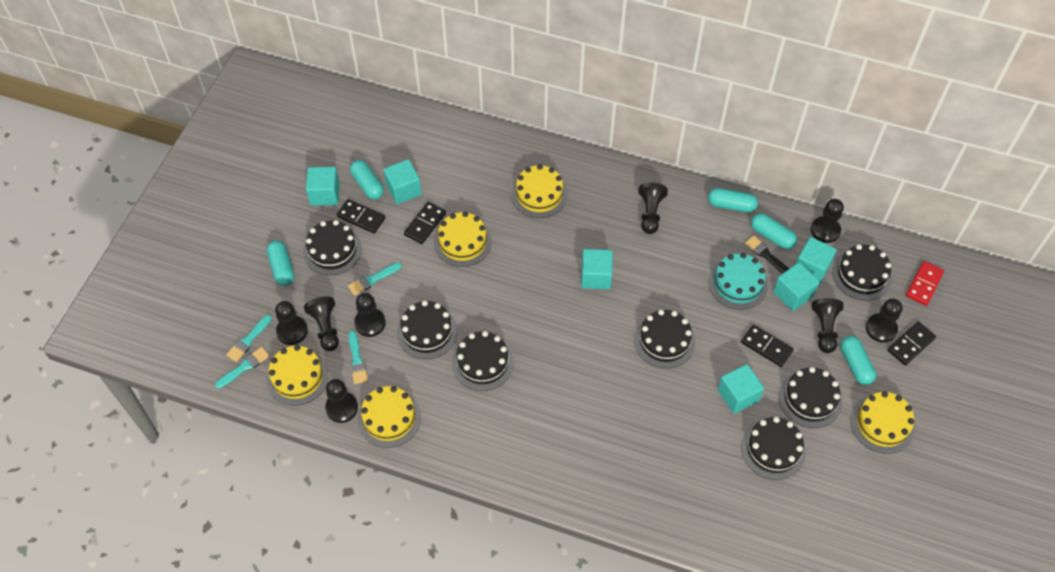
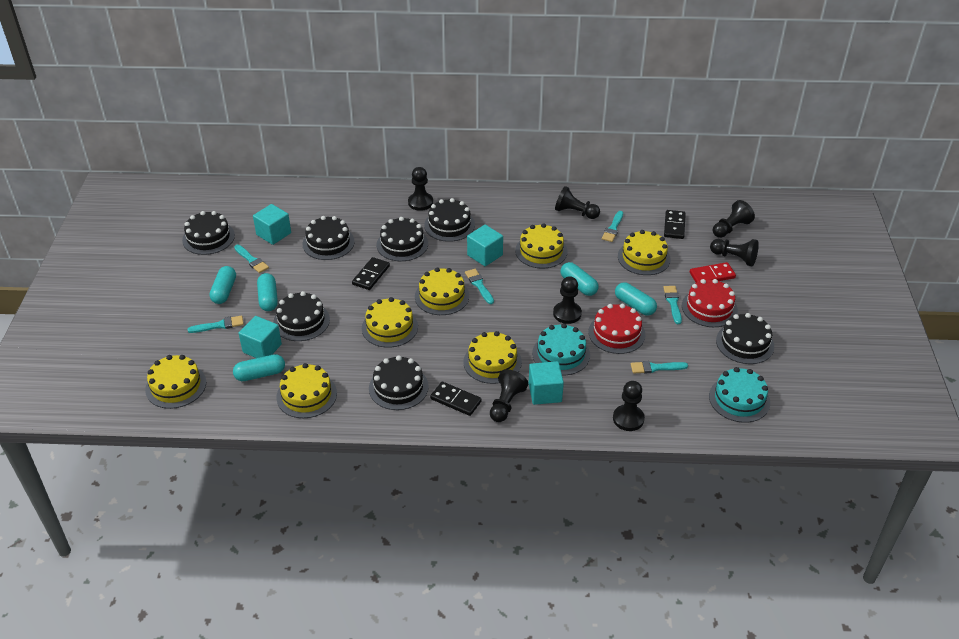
black brush: [745,235,789,274] = 1 -> none = 0
black domino: [337,199,385,233] [404,202,446,244] [741,325,794,367] [888,322,936,365] = 4 -> [352,257,390,290] [430,382,482,416] [664,210,686,239] = 3
black pawn: [275,301,308,345] [304,297,339,351] [325,379,358,423] [354,293,386,337] [638,182,668,234] [811,199,844,243] [812,298,844,353] [866,298,902,343] = 8 -> [408,167,433,211] [490,370,528,422] [553,276,582,324] [555,186,600,219] [613,381,645,431] [710,239,759,266] [713,200,755,238] = 7
red cake: none = 0 -> [588,304,645,354] [682,279,738,327] = 2
turquoise brush: [215,347,270,389] [226,315,272,362] [348,262,402,296] [348,330,368,384] = 4 -> [188,315,244,333] [234,245,269,273] [465,269,494,304] [602,211,623,242] [631,361,688,373] [663,286,682,324] = 6
turquoise cake: [708,253,768,310] = 1 -> [532,323,590,375] [709,367,770,423] = 2
turquoise cube: [306,167,340,206] [383,159,422,204] [581,249,613,289] [718,364,764,414] [773,262,820,311] [796,237,837,284] = 6 -> [239,316,282,358] [253,204,291,245] [467,225,503,266] [529,361,564,405] = 4
yellow cake: [266,345,329,405] [358,386,421,448] [434,212,492,267] [511,164,568,218] [850,391,915,454] = 5 -> [145,355,206,409] [276,363,337,418] [362,297,418,348] [415,268,469,315] [463,331,522,384] [515,223,568,269] [618,230,671,275] = 7

